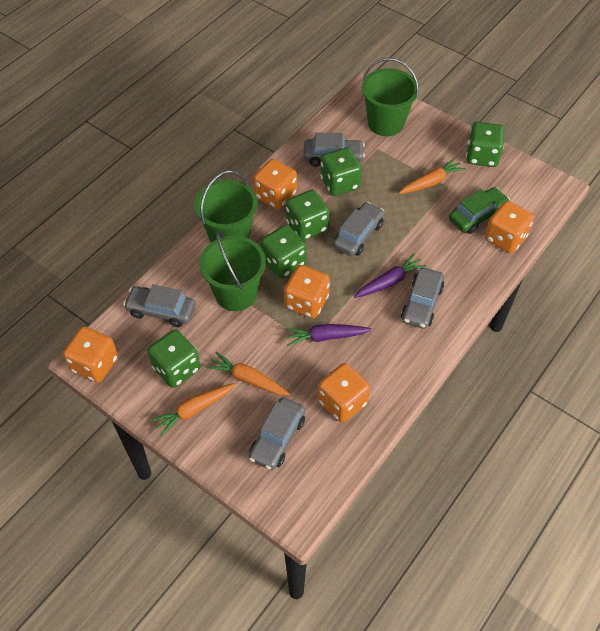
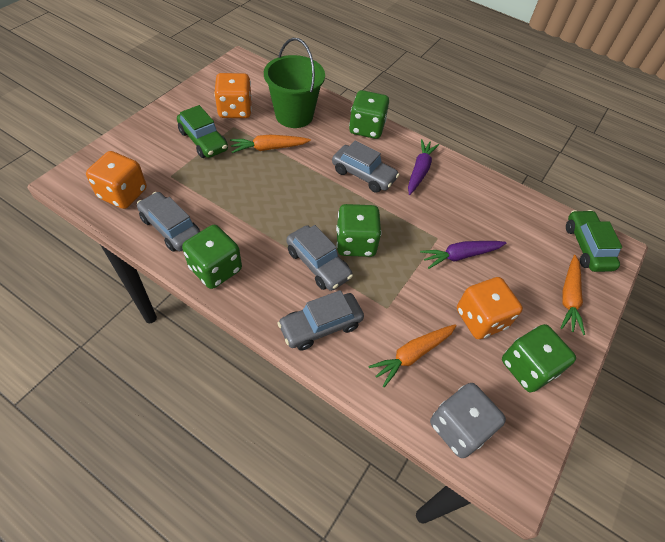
green bucket: [194,170,258,242] [199,231,266,311] [361,58,419,136] = 3 -> [264,38,325,128] = 1
green car: [449,187,510,234] = 1 -> [177,105,228,158] [566,210,622,272] = 2
green dice: [147,330,200,388] [260,225,306,279] [286,190,329,241] [320,147,362,196] [466,122,505,167] = 5 -> [182,225,242,289] [336,204,381,257] [349,90,389,139] [502,324,576,392] = 4
grey car: [123,285,196,327] [249,398,305,470] [303,132,365,166] [333,202,384,256] [401,268,444,329] = 5 -> [137,192,200,252] [278,290,364,351] [286,225,353,291] [332,141,399,193] = 4
grey dice: none = 0 -> [430,383,506,458] = 1
orange dice: [63,327,118,383] [253,159,297,209] [284,265,330,319] [318,363,370,423] [485,201,534,253] = 5 -> [86,151,147,209] [214,73,252,118] [457,277,523,339] = 3

